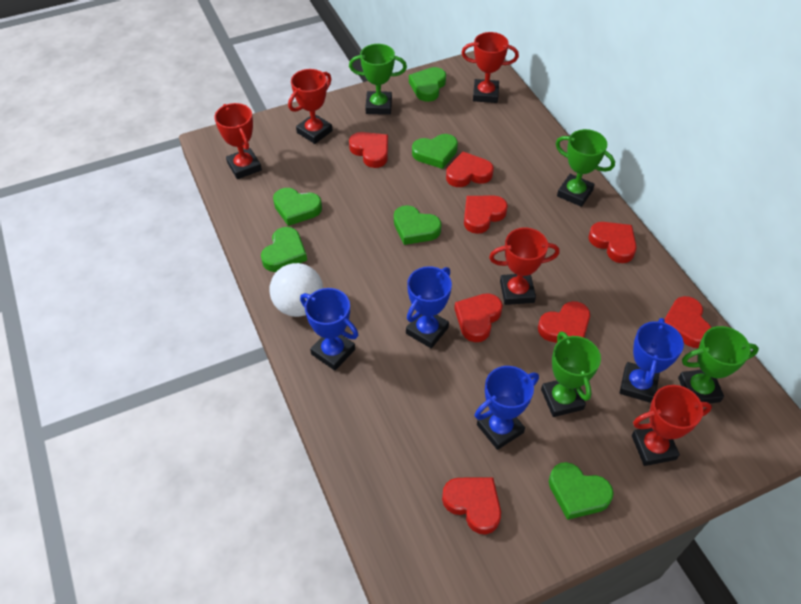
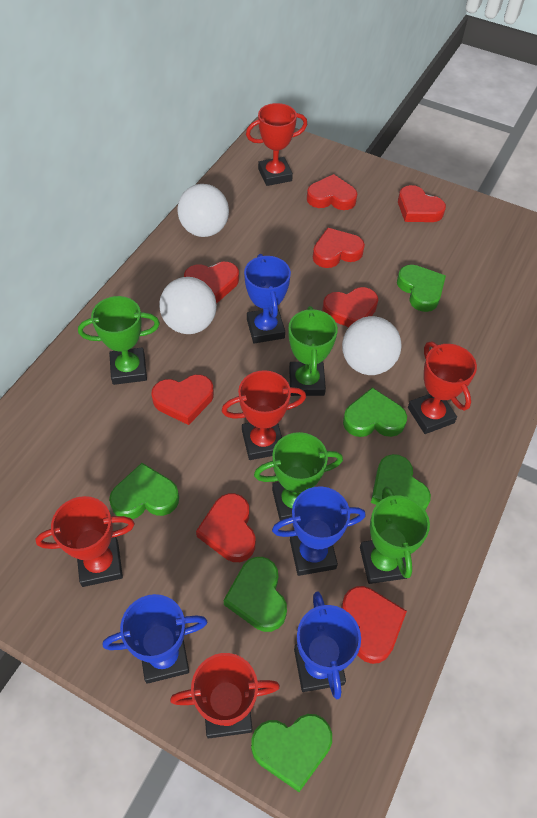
white ball: [269,263,323,317] = 1 -> [159,277,217,334] [177,184,229,237] [342,316,402,375] = 3

